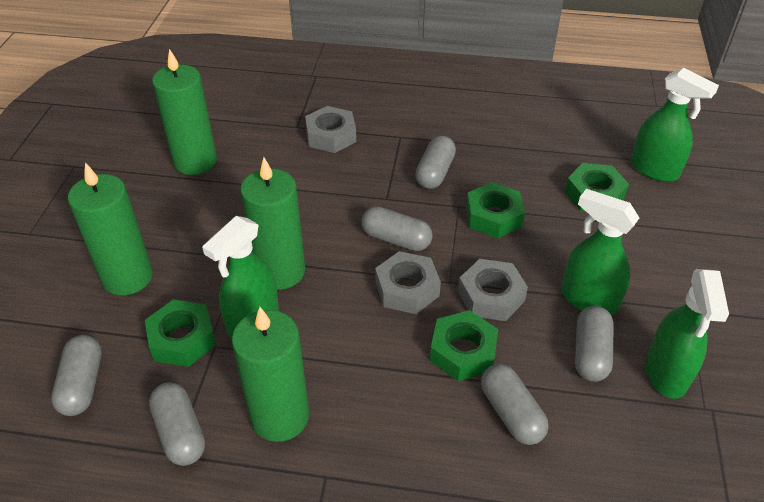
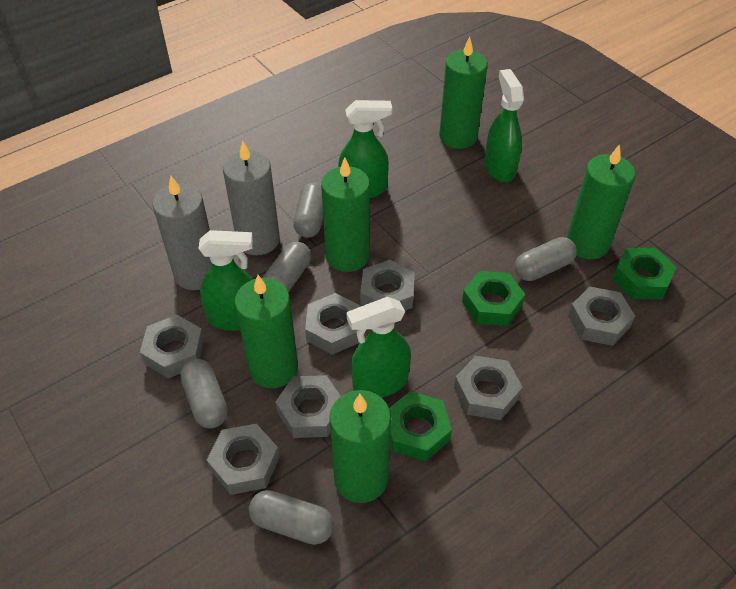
green candle: [68,162,153,296] [152,49,217,175] [232,307,309,442] [240,157,305,290] = 4 -> [234,275,298,388] [321,157,370,272] [329,390,391,503] [439,37,488,149] [566,144,635,259] = 5
green nut: [145,300,216,367] [430,310,498,381] [466,182,525,238] [565,163,629,211] = 4 -> [389,391,452,461] [462,271,525,326] [613,248,676,299] = 3
grey candle: none = 0 -> [153,176,212,290] [223,140,280,255] = 2
grey capsule: [51,335,102,416] [149,382,205,466] [362,206,432,251] [415,136,456,189] [481,364,549,445] [575,306,614,382] = 6 -> [180,359,228,429] [249,490,334,545] [263,242,311,292] [293,183,323,238] [514,237,577,281] = 5
grey nut: [305,106,356,153] [375,251,441,314] [458,259,528,321] = 3 -> [140,315,205,378] [207,424,280,495] [276,375,341,438] [305,293,361,355] [360,260,415,310] [454,356,523,420] [568,287,635,346] = 7

